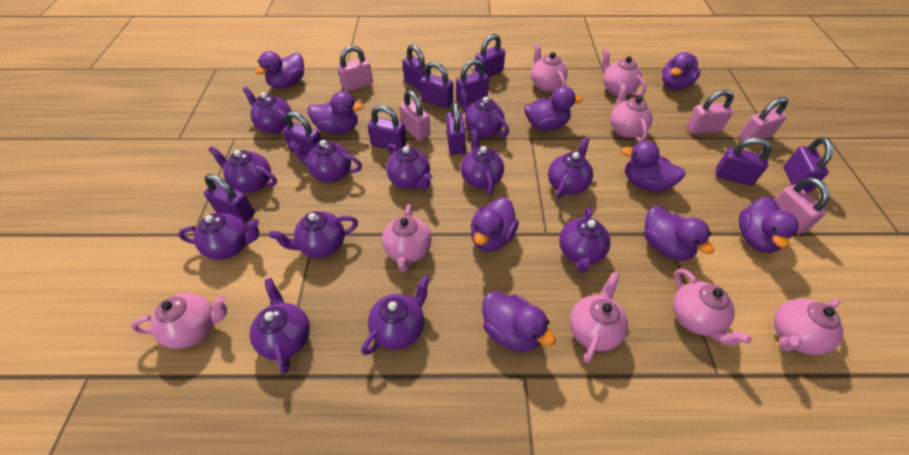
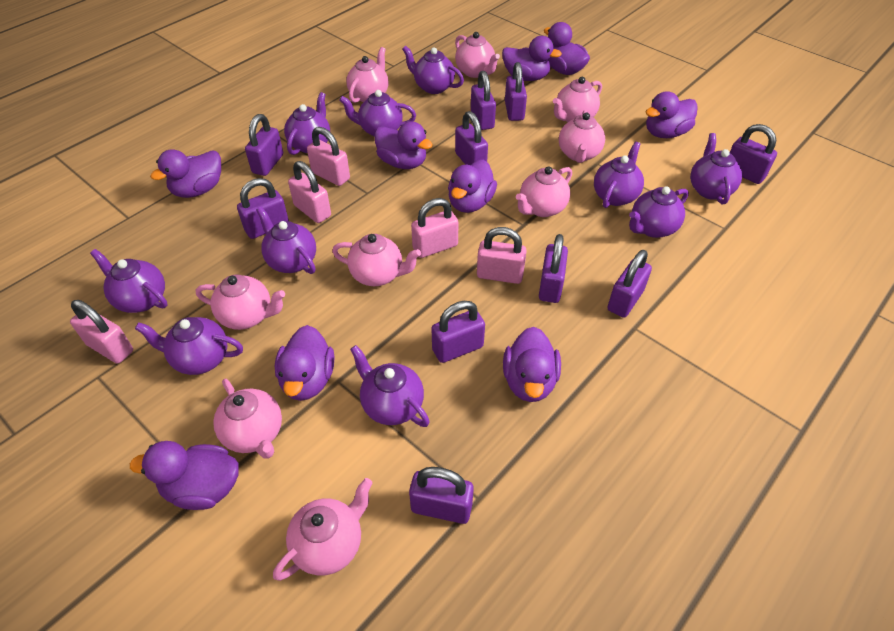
pink teapot: [131,293,227,349] [382,204,431,271] [531,43,568,92] [570,272,628,363] [602,49,647,96] [610,84,653,142] [673,269,752,346] [774,299,843,355] = 8 -> [196,275,285,330] [213,379,282,459] [273,478,372,581] [332,234,421,286] [346,47,389,103] [455,32,500,78] [516,166,572,217] [553,77,602,122] [559,110,605,163] = 9
purple teapot: [178,213,259,260] [208,146,277,193] [242,87,292,134] [250,278,310,374] [269,211,358,258] [289,140,362,182] [361,276,430,355] [386,143,432,190] [459,89,509,138] [461,129,504,195] [548,137,593,199] [559,207,611,273] = 12 -> [90,249,168,313] [135,317,243,375] [256,207,316,274] [284,92,330,155] [339,90,416,137] [350,345,430,427] [402,46,464,94] [594,142,644,208] [629,186,689,238] [690,133,742,204] = 10

